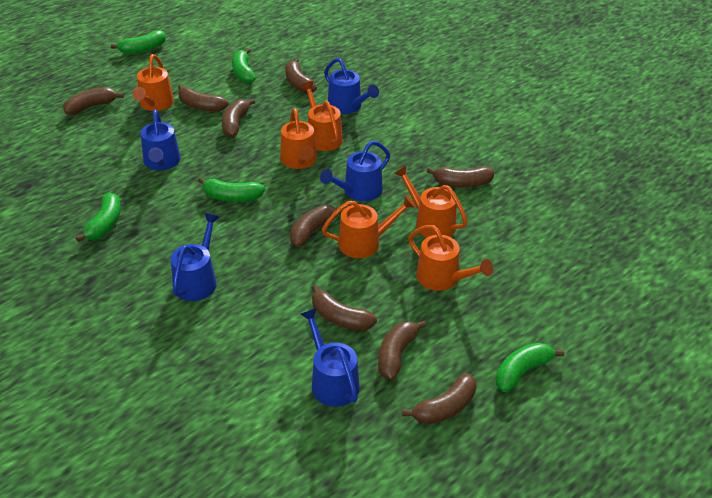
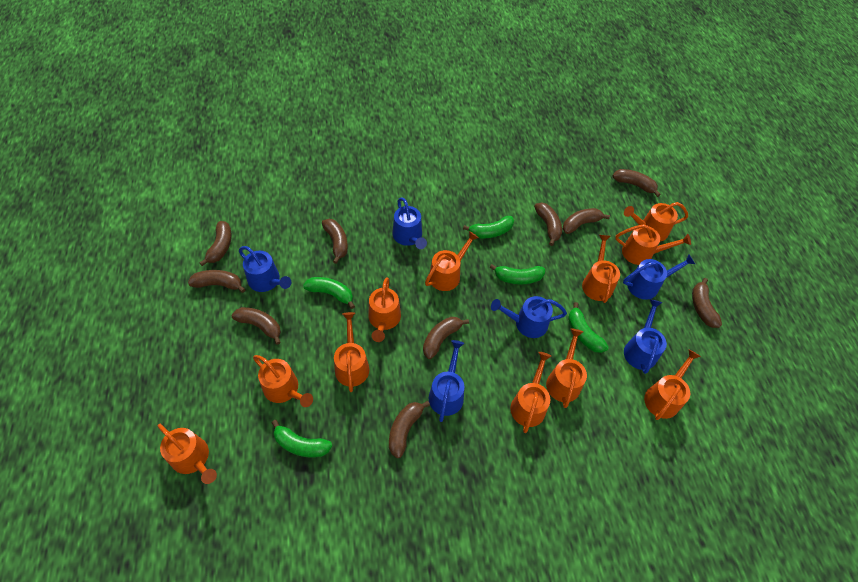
blue watering can: [140,109,181,170] [171,213,220,301] [300,308,360,407] [320,141,390,201] [324,58,379,114] = 5 -> [239,246,291,292] [393,197,427,249] [429,340,464,422] [491,296,567,338] [623,255,695,300] [624,299,667,374] = 6
brown banana: [63,87,124,115] [178,85,229,112] [222,99,255,138] [285,58,317,94] [290,205,345,247] [312,285,377,331] [378,320,427,380] [402,373,477,425] [427,166,494,187] = 9 -> [188,270,246,293] [199,221,232,266] [232,307,281,345] [322,219,348,264] [389,401,430,458] [423,317,469,359] [534,203,562,246] [563,208,610,234] [612,169,661,197] [692,278,722,328] = 10
orange watering can: [132,54,174,111] [280,108,317,169] [301,81,343,151] [322,195,416,258] [394,166,468,238] [408,225,493,291] = 6 -> [158,424,217,484] [253,355,313,407] [334,312,370,392] [368,277,401,342] [425,231,479,291] [510,352,551,433] [546,328,587,408] [582,235,620,303] [615,224,691,265] [624,202,688,242] [644,349,701,420] = 11

